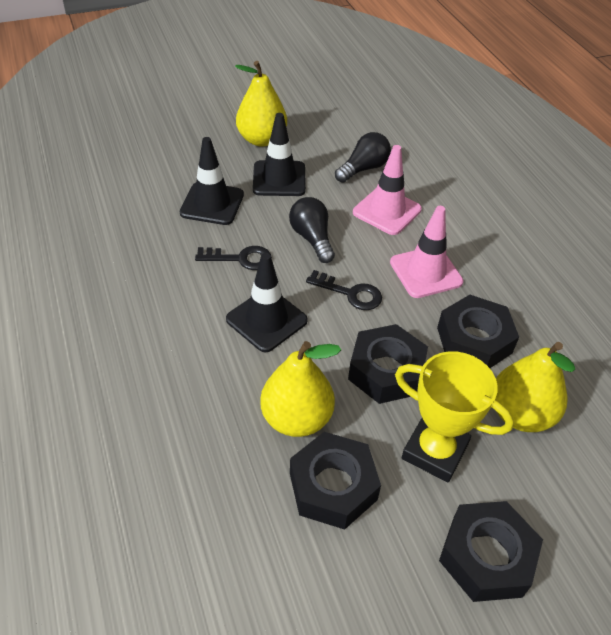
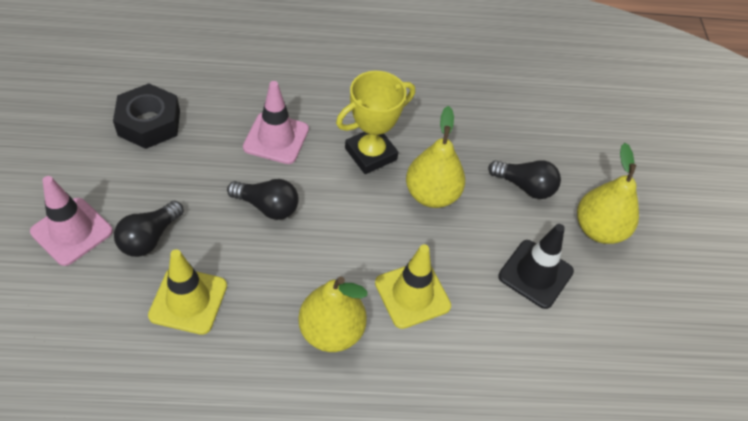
black key: [195,246,272,270] [306,270,382,310] = 2 -> none = 0
black light bulb: [289,197,335,263] [335,132,391,183] = 2 -> [114,201,184,257] [227,179,299,220] [488,160,561,199] = 3
black nut: [290,432,381,530] [348,324,428,404] [437,295,519,368] [439,501,543,602] = 4 -> [113,83,180,149] = 1
black traffic cone: [180,137,244,225] [226,253,308,352] [253,113,306,196] = 3 -> [498,224,574,309] = 1
yellow traffic cone: none = 0 -> [148,249,227,335] [375,245,451,329] = 2

